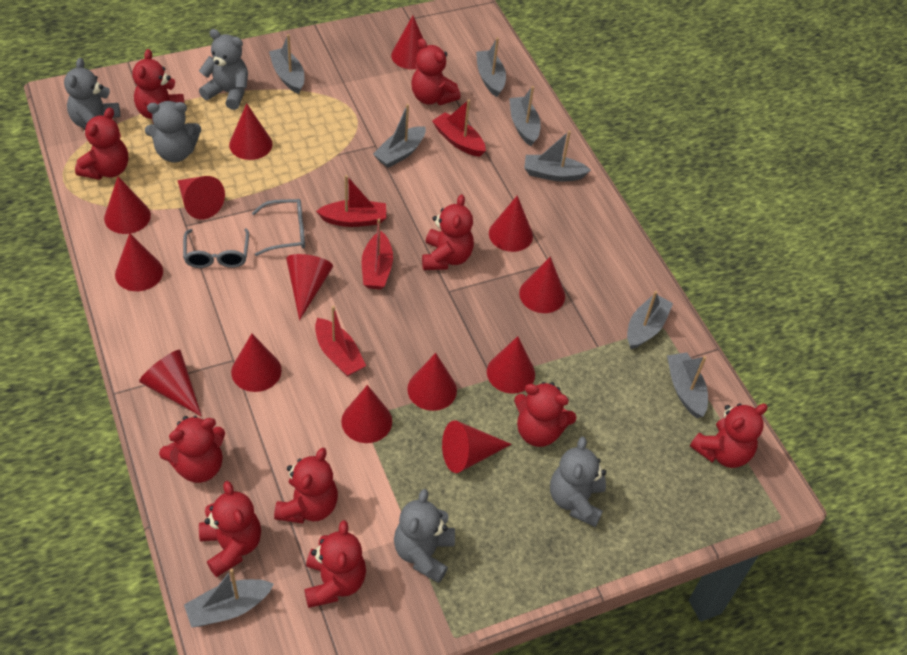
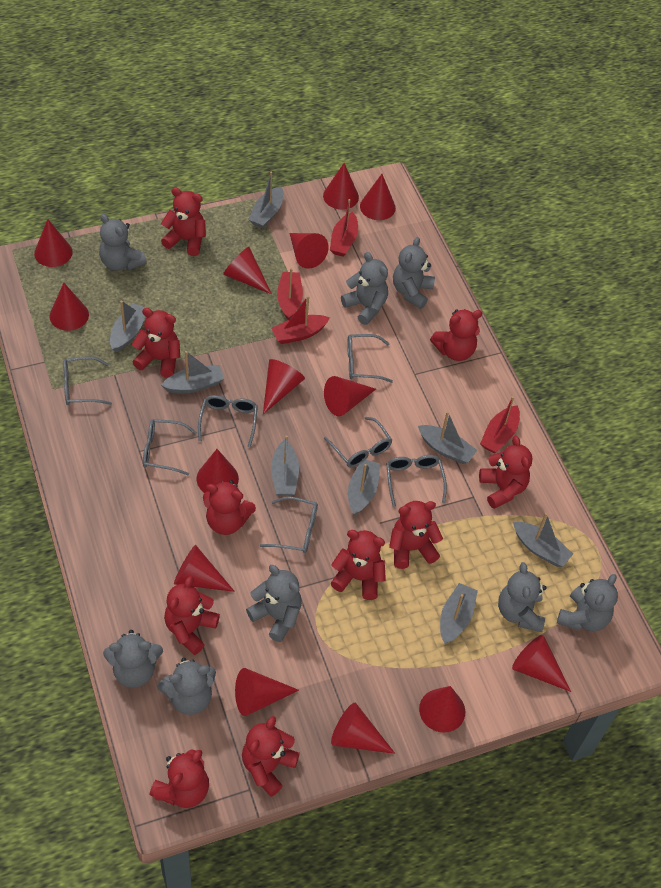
grey glasses: [183,228,249,268] [252,199,305,256] = 2 -> [63,356,112,405] [143,419,197,475] [198,395,258,447] [260,496,318,553] [324,417,392,467] [347,334,393,383] [386,455,447,507] = 7
grey teddy bear: [64,58,120,128] [145,101,201,163] [199,29,248,110] [394,489,455,583] [550,437,606,527] = 5 -> [99,214,147,271] [103,630,163,688] [157,658,216,715] [246,565,302,642] [341,252,388,325] [393,237,435,309] [498,562,546,632] [557,574,618,631] = 8

